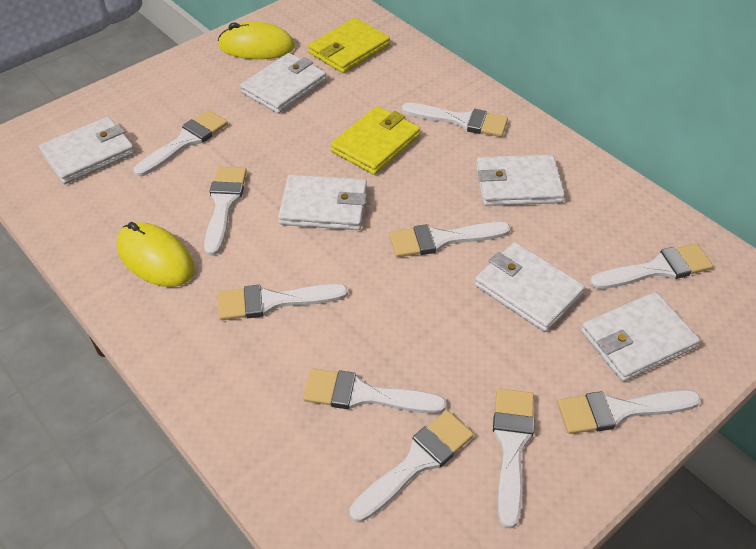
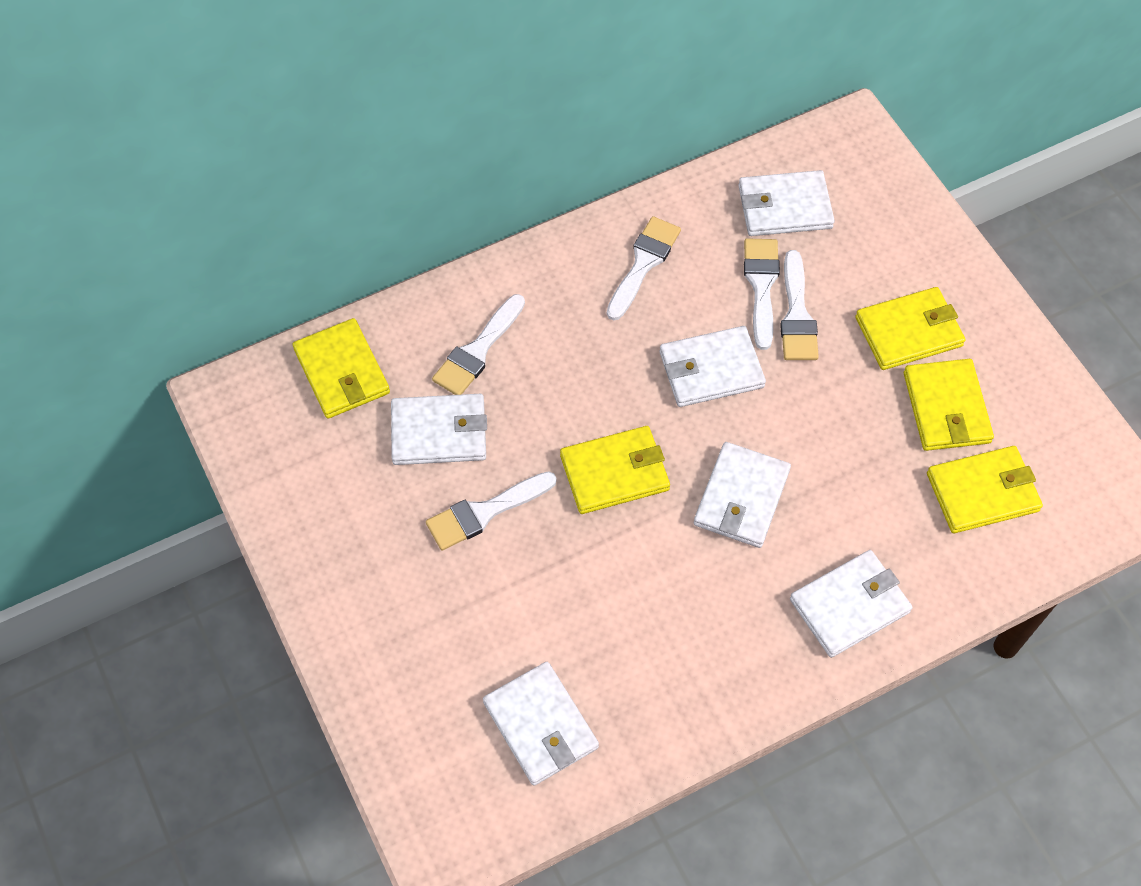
white brush: [134,110,228,177] [204,167,247,256] [218,284,348,320] [303,368,447,414] [350,410,474,522] [389,222,511,257] [402,103,508,137] [493,388,534,529] [557,390,701,434] [590,243,713,289] = 10 -> [426,471,557,551] [432,294,525,395] [607,216,681,321] [744,238,780,350] [780,250,819,360] = 5
yellow mouse: [117,222,194,287] [218,22,295,59] = 2 -> none = 0
yellow wallet: [308,18,390,73] [330,106,420,175] = 2 -> [293,318,390,418] [560,426,670,514] [855,287,966,370] [904,359,994,451] [927,446,1043,533] = 5

